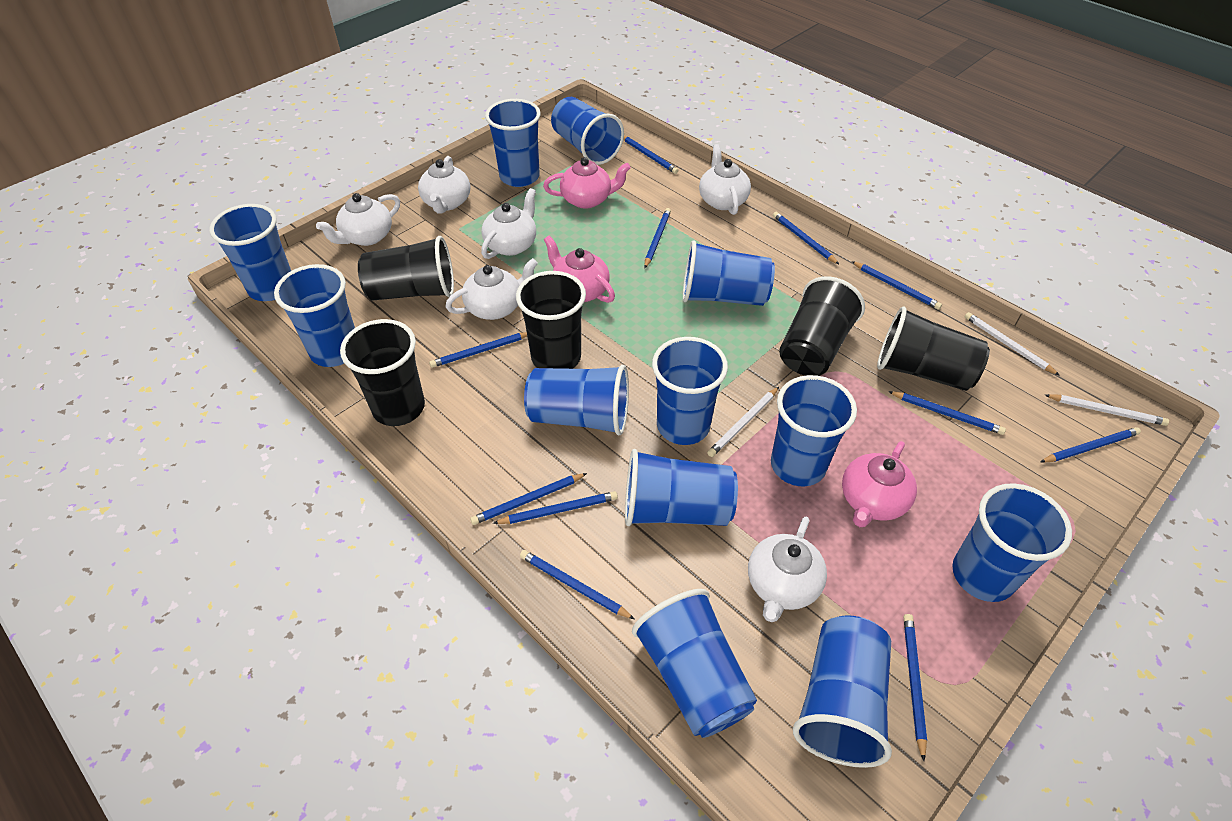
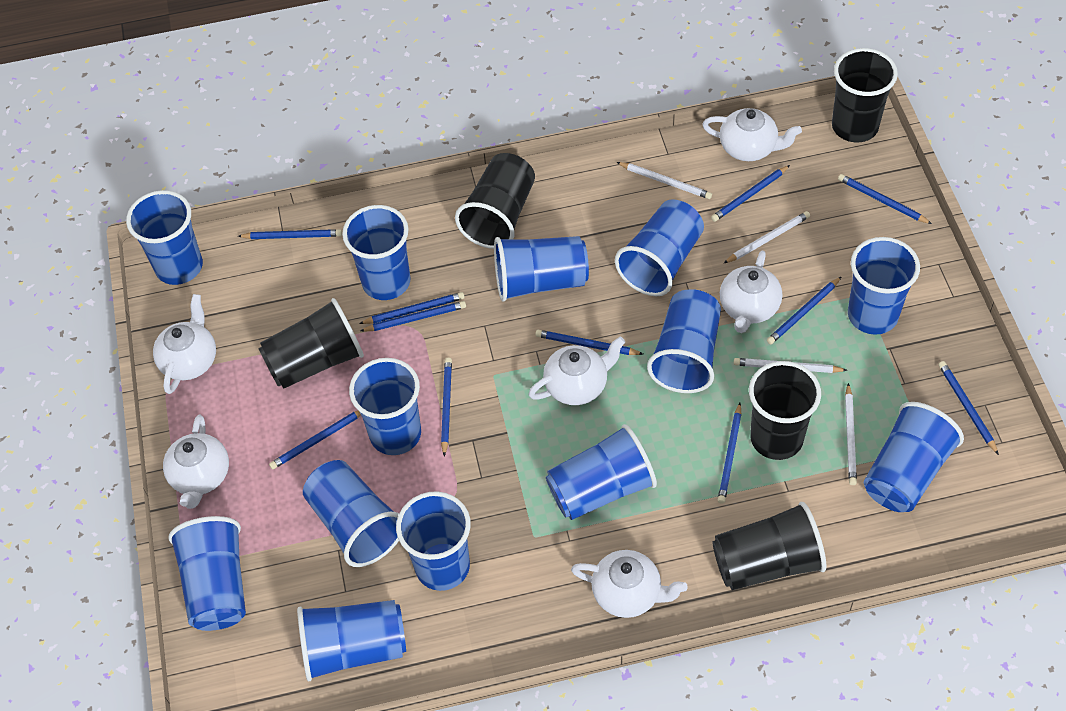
blue cup: [209,204,291,301] [274,264,355,367] [485,99,541,187] [524,365,629,435] [551,97,624,165] [625,449,738,526] [632,589,757,738] [652,337,728,445] [683,241,775,306] [771,375,857,486] [793,615,892,768] [952,483,1072,602] = 12 -> [126,190,203,285] [169,516,246,631] [297,600,406,681] [303,460,399,567] [342,205,411,300] [349,358,421,455] [396,491,471,591] [494,236,589,302] [546,424,657,520] [615,199,704,296] [647,289,721,393] [848,237,920,335] [864,402,964,512] = 13
pink teapot: [543,157,631,209] [544,236,615,303] [842,441,917,527] = 3 -> none = 0
white pencil: [707,387,779,457] [965,312,1060,376] [1045,394,1169,426] = 3 -> [617,162,712,199] [724,211,810,263] [734,358,847,373] [845,383,857,485] = 4

